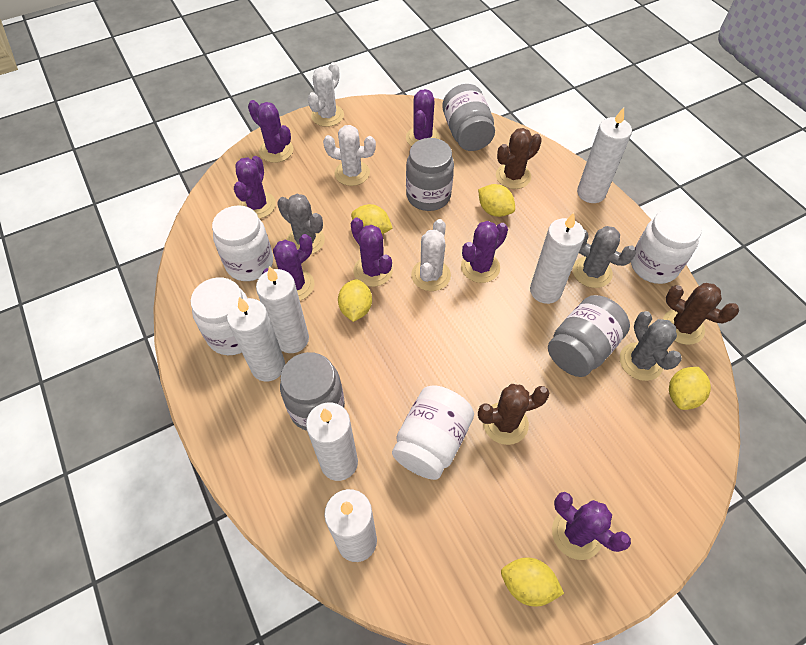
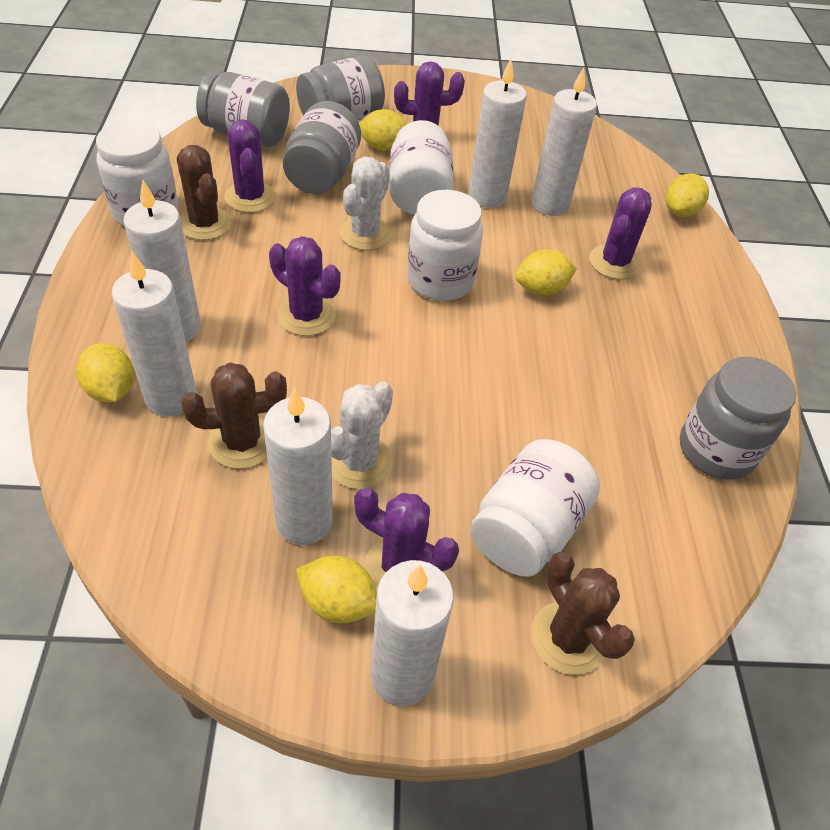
grey cactus: [277,194,325,254] [573,226,636,288] [620,311,682,381] = 3 -> none = 0
purple cactus: [234,156,276,219] [248,100,293,163] [262,234,314,300] [351,218,393,287] [406,89,440,146] [461,221,508,283] [552,492,631,560] = 7 -> [224,119,276,213] [269,236,341,336] [354,488,459,591] [394,61,465,136] [589,187,652,279] = 5
white cactus: [308,62,344,127] [323,125,376,186] [411,219,451,291] = 3 -> [331,381,393,489] [339,157,392,250] = 2

